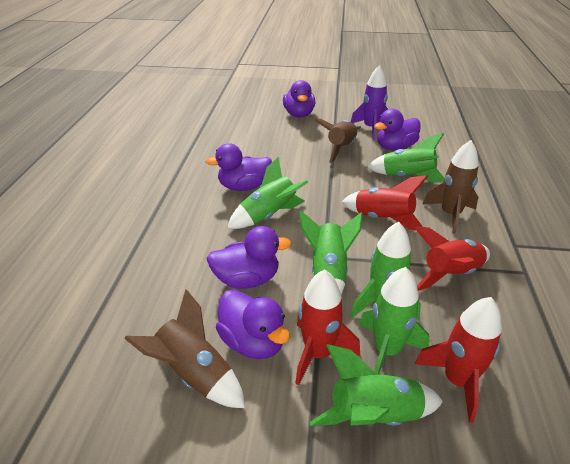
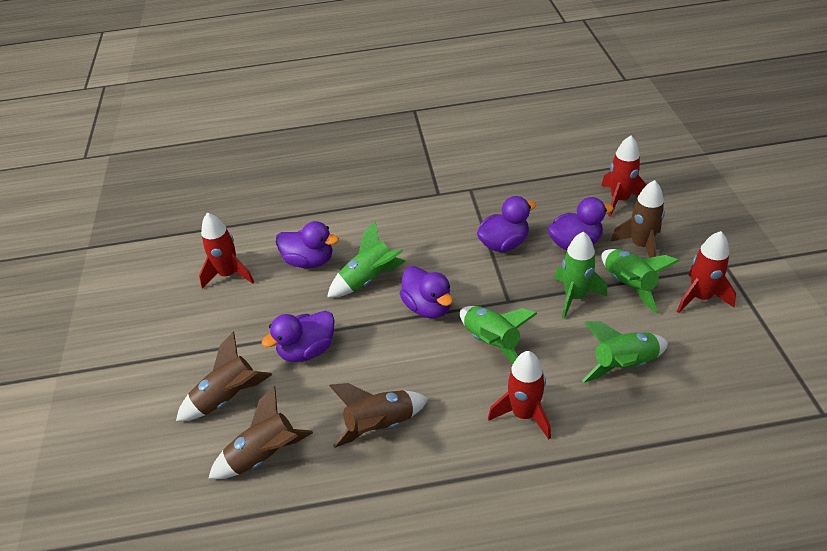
brown rocket: [124,289,245,408] [315,119,361,163] [422,140,479,234] = 3 -> [176,332,272,421] [209,386,313,479] [329,383,429,448] [610,180,665,258] = 4
green rocket: [227,157,308,229] [299,211,363,295] [310,344,443,426] [350,222,421,321] [359,267,430,375] [367,133,444,183] = 6 -> [327,221,405,297] [460,306,538,363] [554,232,607,319] [582,321,668,382] [601,249,679,313] = 5
purple rocket: [351,65,388,140] = 1 -> none = 0

